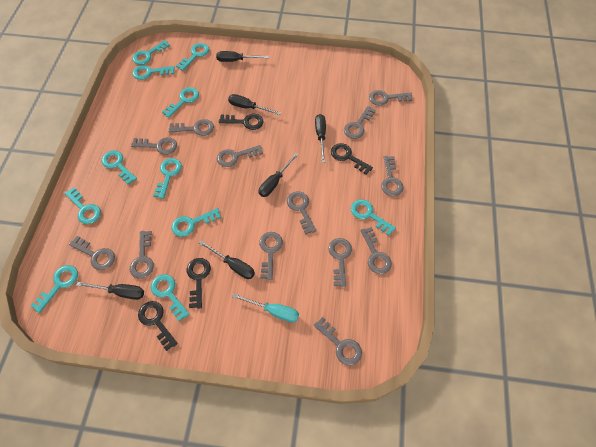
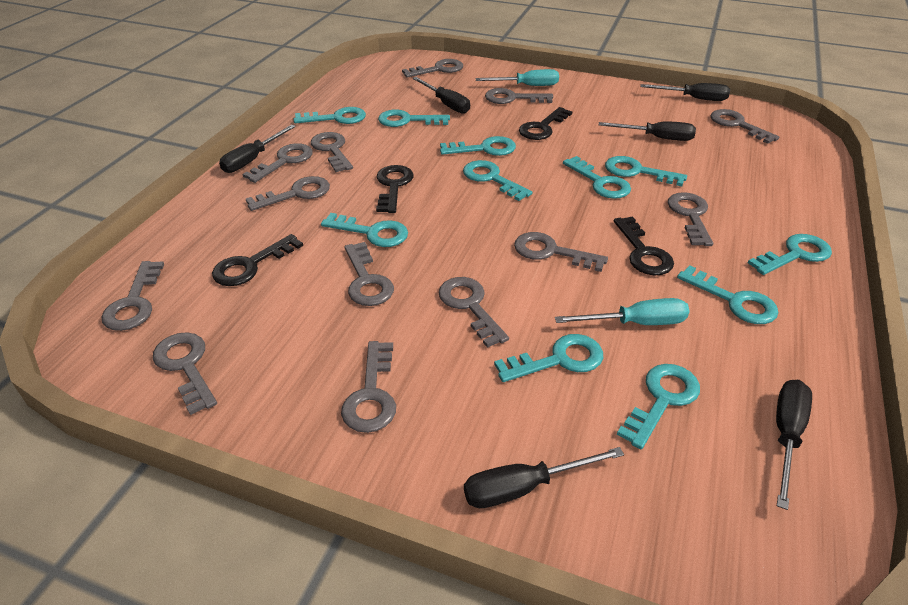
turquoise screwdriver: [232,294,299,323] = 1 -> [475,69,559,86] [555,298,690,325] = 2

